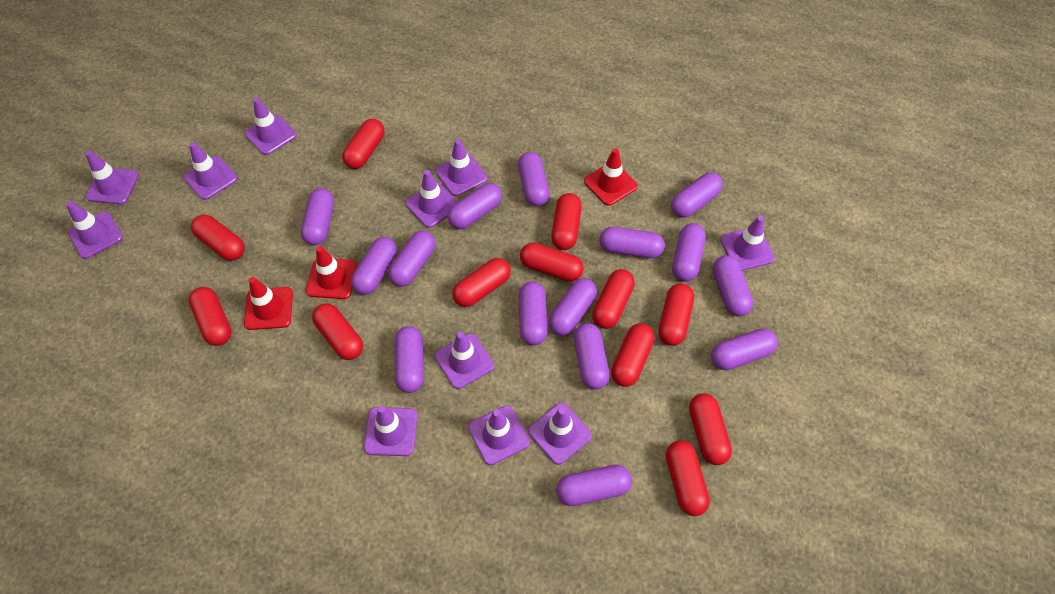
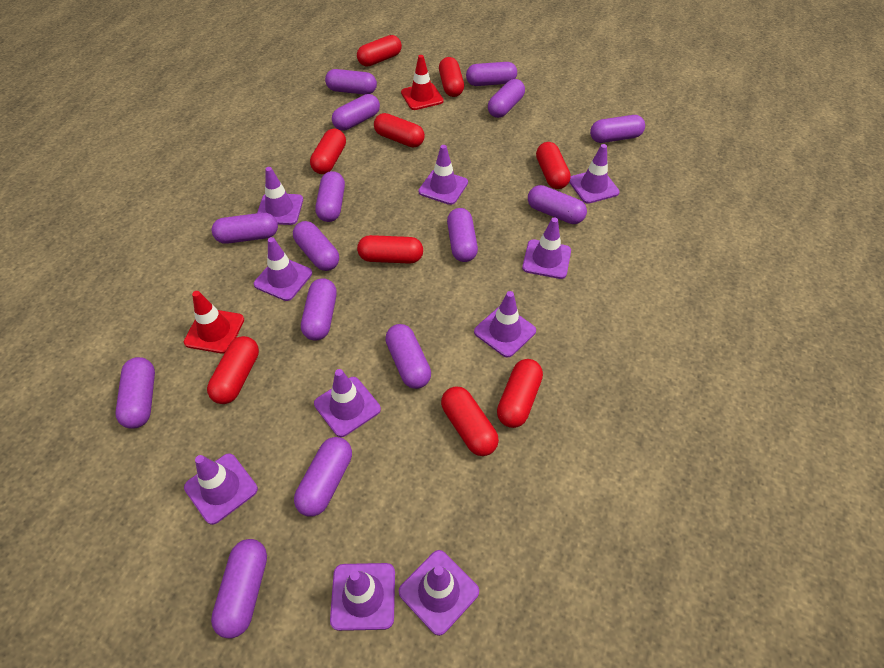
purple traffic cone: [66,201,123,259] [85,150,139,205] [184,142,238,200] [245,98,297,155] [364,406,418,456] [405,170,458,228] [435,332,494,389] [436,139,488,196] [468,405,530,465] [528,403,592,465] [721,216,775,271] = 11 -> [184,453,258,525] [254,237,312,301] [257,167,303,225] [314,369,381,437] [330,563,395,631] [399,550,479,636] [418,145,468,205] [474,291,536,358] [522,217,571,279] [569,144,620,204] = 10
red capsule: [188,287,232,346] [191,215,245,261] [312,303,363,360] [342,119,385,169] [452,258,511,307] [520,243,584,282] [551,193,582,250] [592,269,635,329] [611,323,655,387] [658,283,694,346] [666,440,710,516] [689,393,732,465] = 12 -> [207,336,259,404] [310,129,346,174] [357,35,402,67] [357,235,423,264] [374,113,425,148] [439,57,464,97] [441,387,499,456] [497,359,543,428] [536,142,571,189] = 9
red traffic cone: [244,277,293,330] [306,246,357,299] [584,148,638,206] = 3 -> [184,291,244,354] [401,55,444,110] = 2

